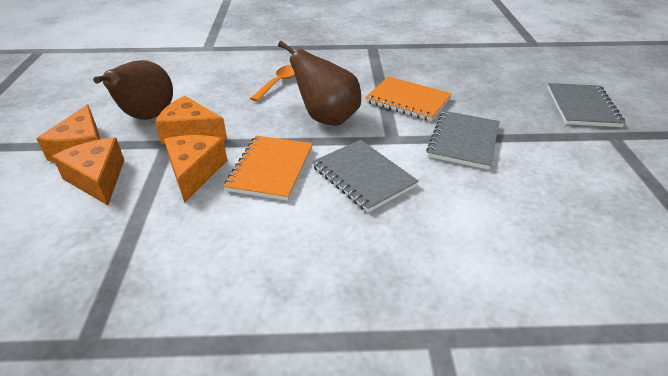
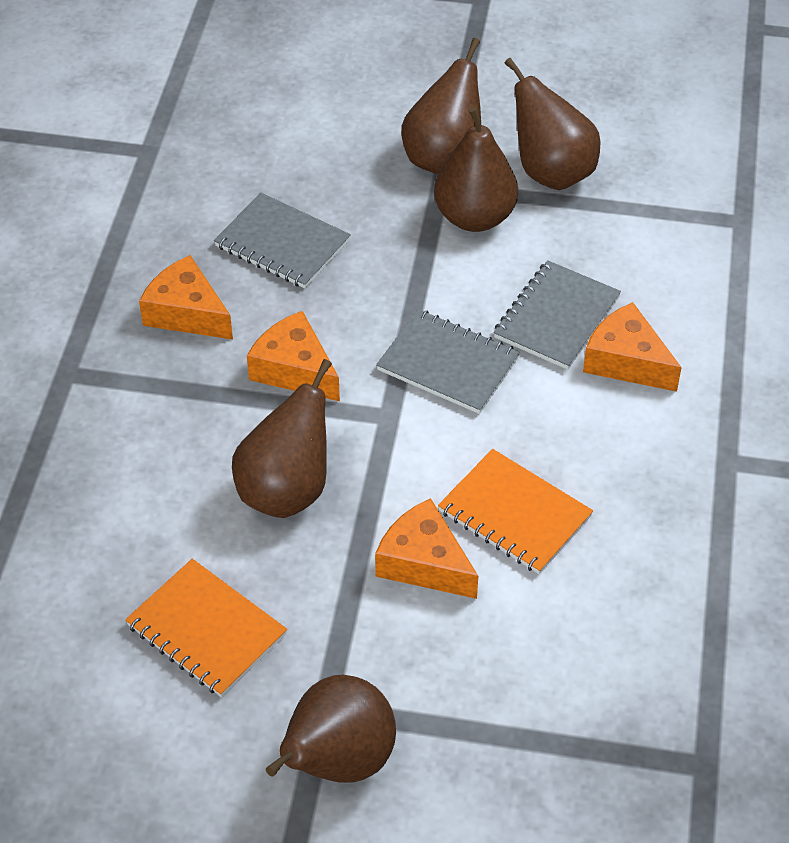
brown pear: [93,60,173,120] [278,41,361,125] = 2 -> [232,359,332,518] [266,675,396,783] [401,38,481,174] [434,107,518,232] [505,58,600,190] = 5
orange spoon: [250,65,295,102] = 1 -> none = 0

